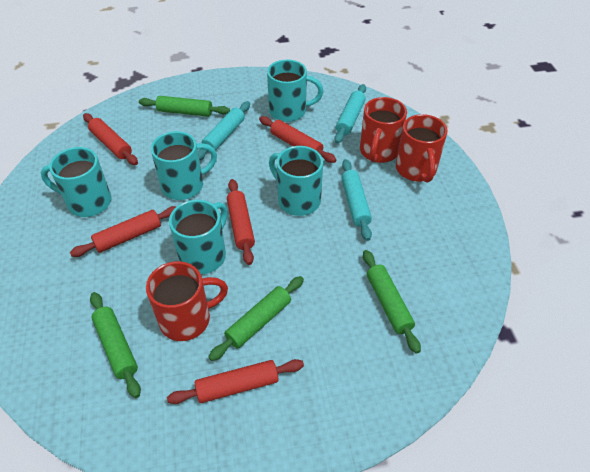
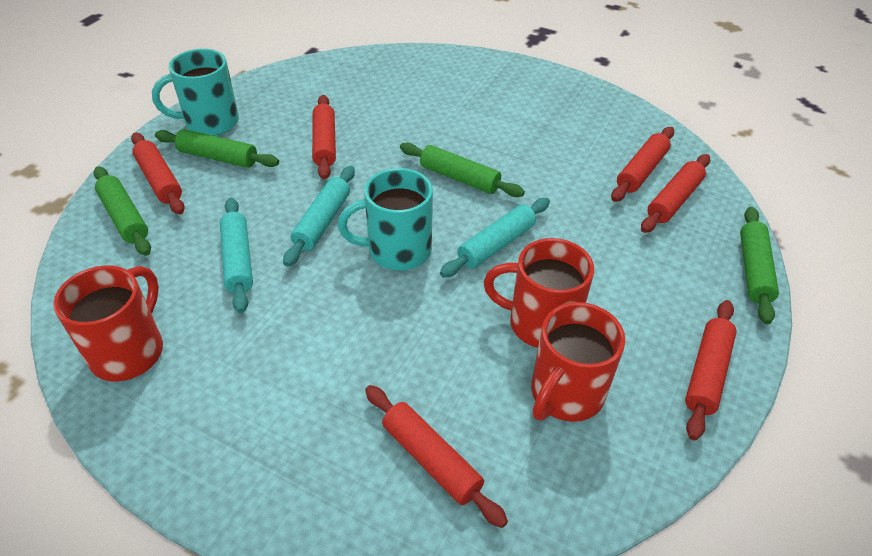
red rolling pin: [70,206,177,257] [83,113,138,165] [167,359,304,404] [227,179,255,265] [259,116,336,163] = 5 -> [131,132,185,214] [312,95,336,180] [365,385,508,528] [611,127,674,202] [641,154,710,233] [685,300,737,440] = 6
turquoise mug: [41,147,111,217] [151,131,217,200] [169,200,227,274] [267,59,323,122] [269,146,323,216] = 5 -> [152,49,239,136] [338,168,433,271] = 2

